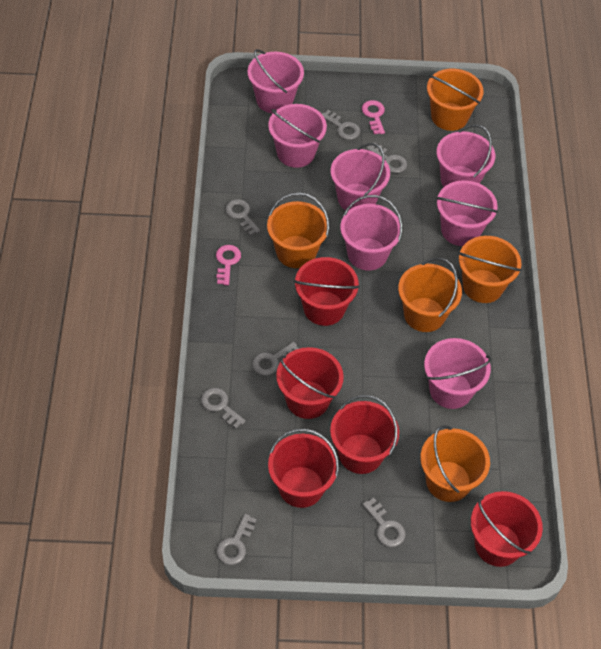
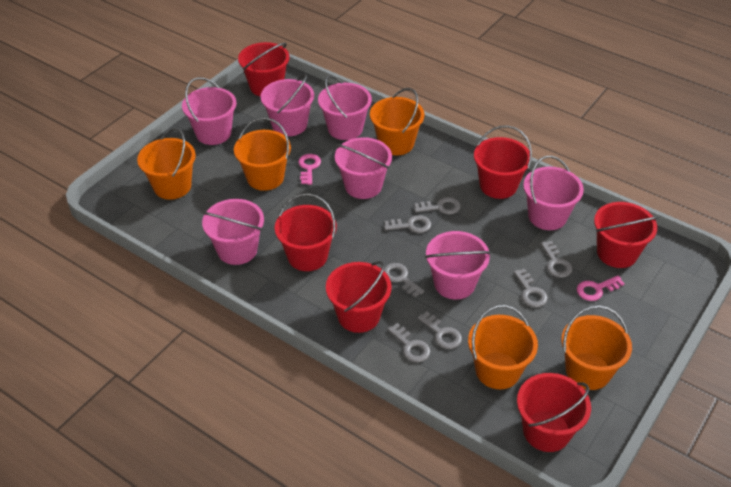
red bucket: [268,428,339,508] [276,347,344,419] [294,257,360,326] [330,395,399,474] [471,491,543,567] = 5 -> [238,42,289,96] [275,193,337,271] [326,261,392,333] [474,125,532,199] [517,373,591,452] [594,202,659,268] = 6

